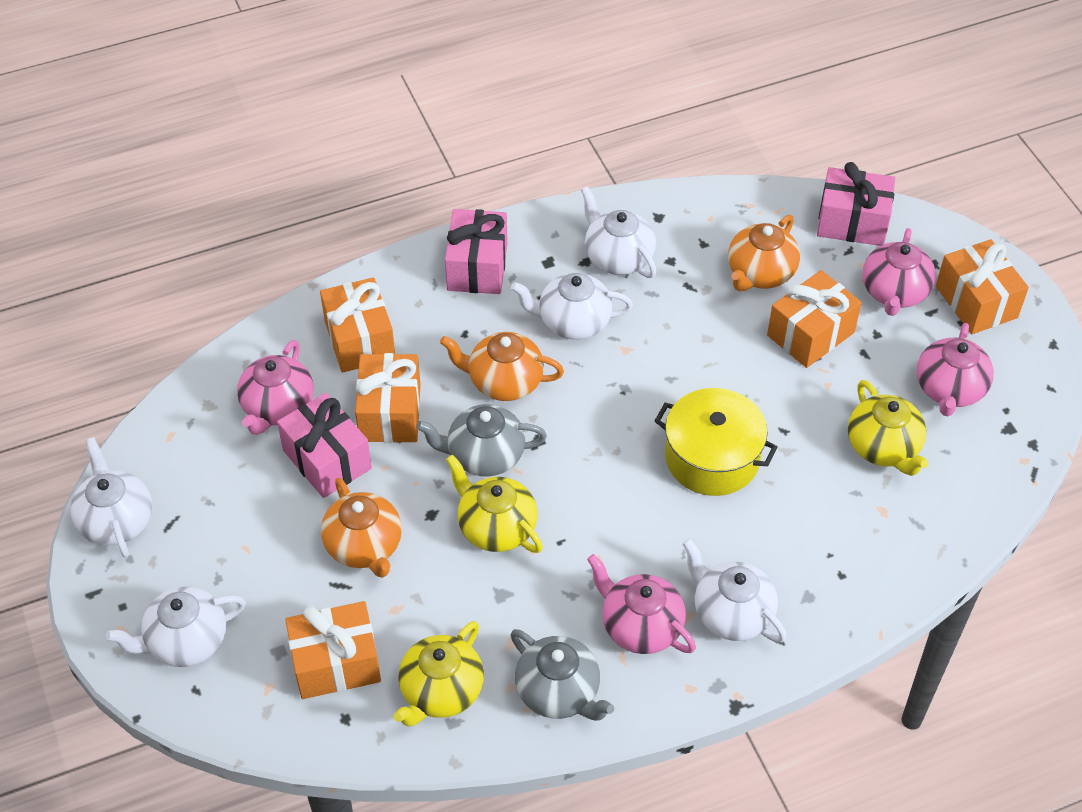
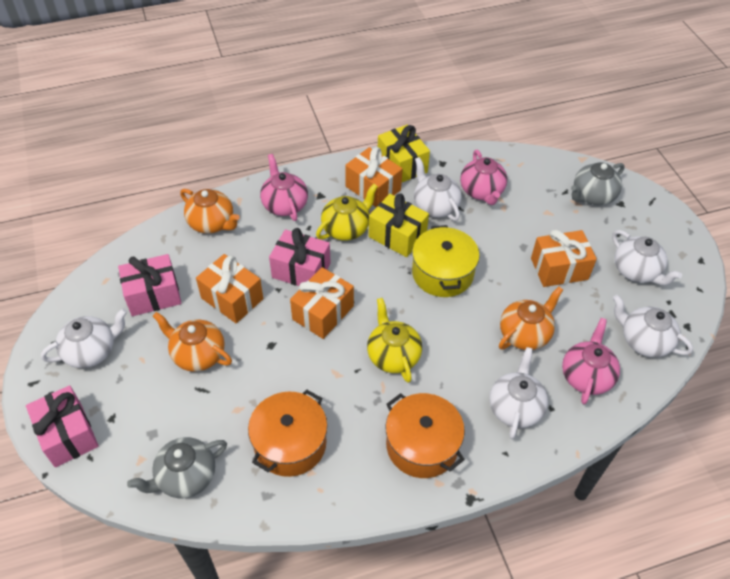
orange gift: [285,601,381,699] [320,277,395,373] [355,353,421,443] [767,270,862,368] [936,239,1029,334] = 5 -> [196,254,263,323] [290,267,354,339] [345,147,403,207] [531,229,597,287] = 4
orange pot: none = 0 -> [248,389,327,477] [386,393,465,478] = 2
pink teapot: [237,340,314,435] [587,554,696,654] [862,228,936,316] [917,323,994,416] = 4 -> [260,154,308,221] [460,150,507,205] [562,318,620,404] = 3
yellow gift: none = 0 -> [368,194,429,257] [378,125,430,182] = 2
yellow teapot: [394,621,484,727] [446,455,543,553] [848,380,928,476] = 3 -> [316,184,378,241] [367,298,422,383] = 2

